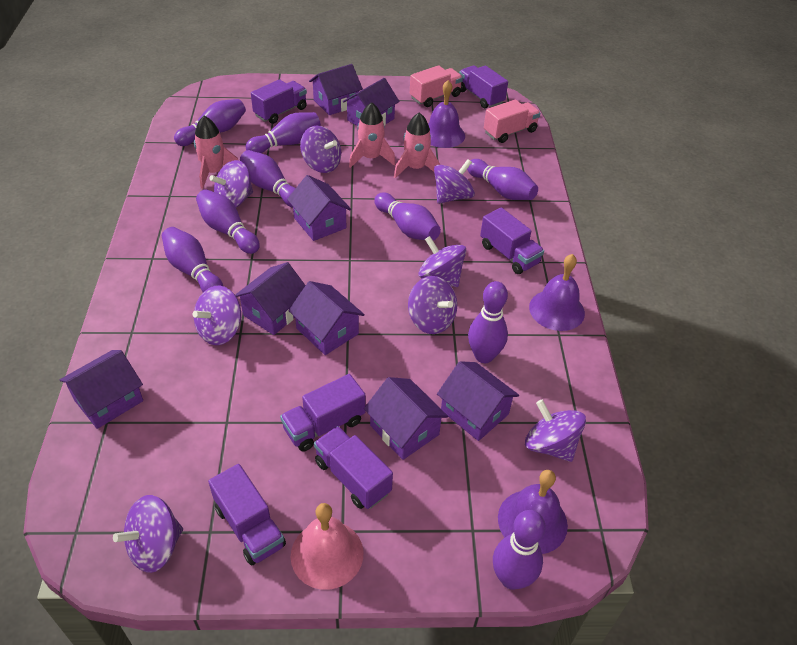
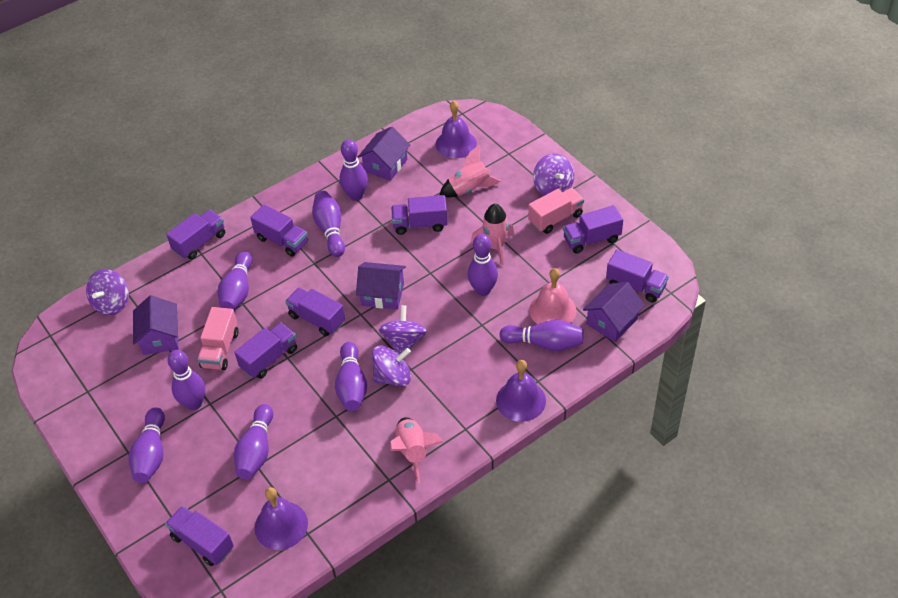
purple house: [60,350,143,429] [235,262,306,335] [287,175,351,241] [288,281,365,355] [309,64,363,115] [343,78,400,126] [364,377,448,460] [437,361,519,441] = 8 -> [133,295,179,355] [356,262,406,309] [358,126,410,181] [583,282,645,342] = 4
purple spinning top: [113,495,183,573] [193,286,241,345] [209,160,253,208] [300,125,341,173] [408,276,457,334] [418,236,466,287] [434,159,475,204] [525,400,586,462] = 8 -> [86,269,129,315] [372,346,411,386] [378,305,427,355] [533,154,574,196] = 4
purple truck: [208,464,286,566] [251,79,307,124] [280,374,366,452] [314,426,393,509] [459,65,508,108] [480,207,544,274] = 6 -> [165,506,234,566] [166,210,225,260] [234,323,297,379] [250,205,308,257] [285,287,345,336] [391,195,448,235] [563,205,623,254] [606,249,669,302] = 8

